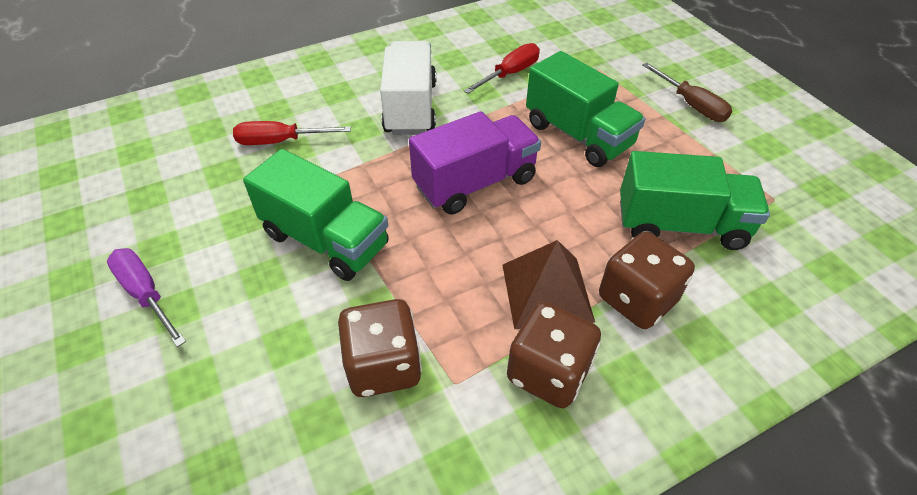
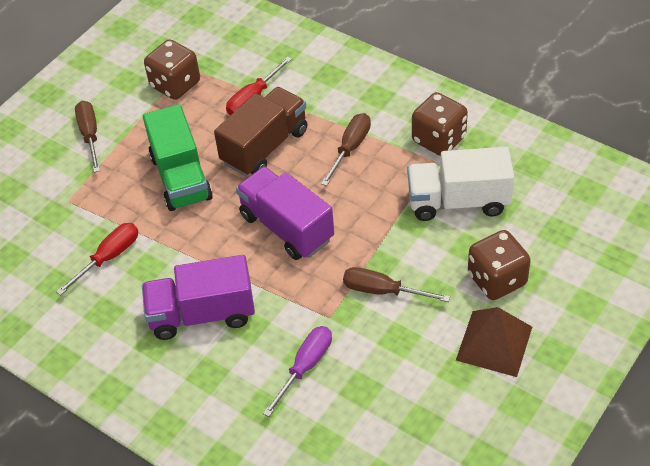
brown screwdriver: [642,63,732,122] = 1 -> [75,101,100,172] [321,113,371,186] [343,267,450,302] = 3
brown truck: none = 0 -> [214,87,307,176] = 1
green truck: [243,149,389,281] [526,51,645,167] [620,151,770,250] = 3 -> [143,104,213,211] = 1
purple truck: [409,111,541,215] = 1 -> [142,255,255,340] [236,167,334,260] = 2

